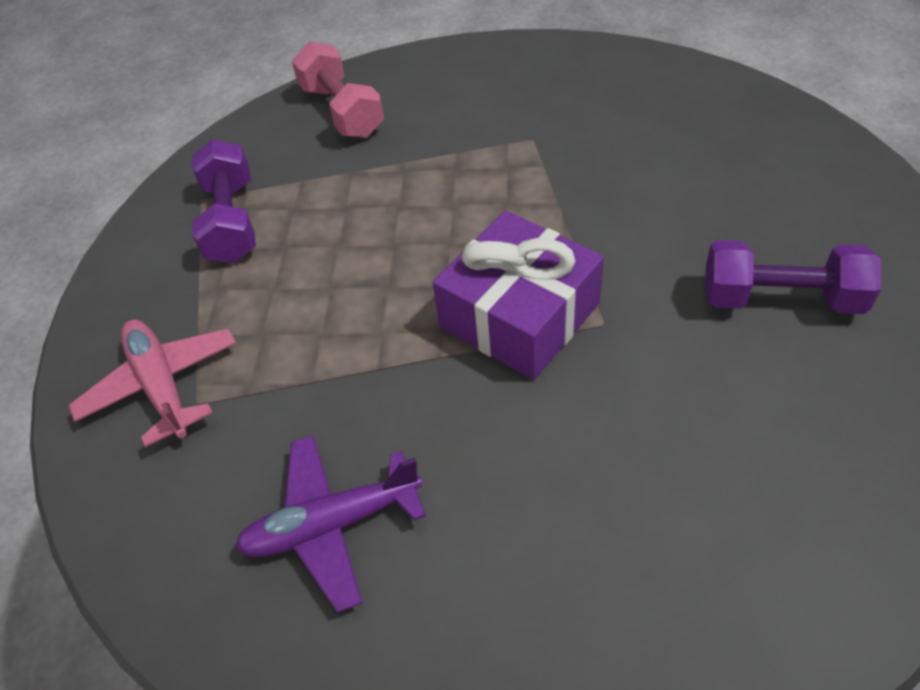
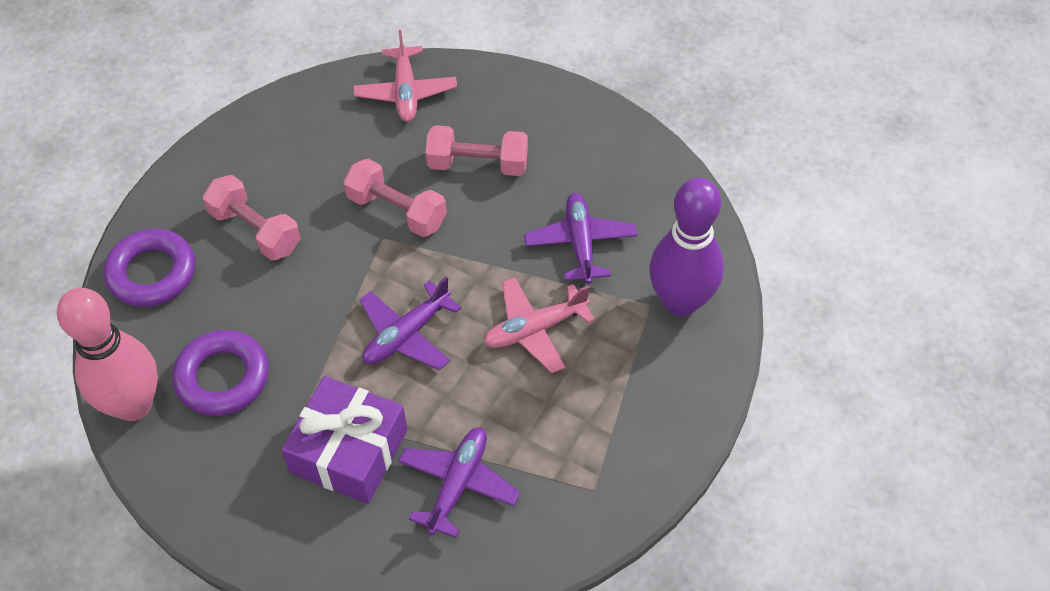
pink bowling pin: none = 0 -> [57,288,158,421] = 1
pink dumbbell: [292,41,384,138] = 1 -> [203,175,301,260] [343,159,447,237] [426,125,528,176] = 3
pink plane: [68,320,236,447] = 1 -> [353,30,457,122] [484,277,595,373] = 2
purple bowling pin: none = 0 -> [649,178,724,317] = 1
purple dumbbell: [192,139,256,264] [705,240,881,314] = 2 -> none = 0
purple plane: [235,435,426,613] = 1 -> [360,277,461,370] [398,428,520,538] [524,193,637,284] = 3
purple ring: none = 0 -> [104,229,195,307] [172,330,269,416] = 2

